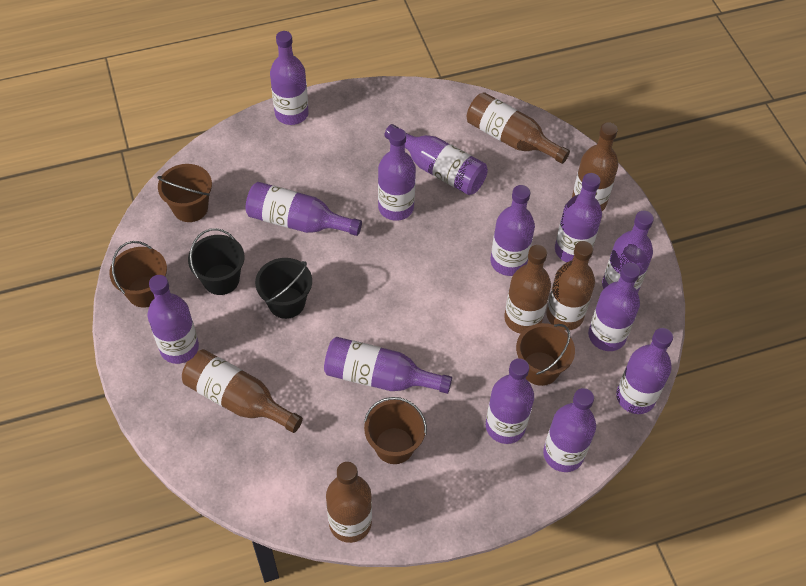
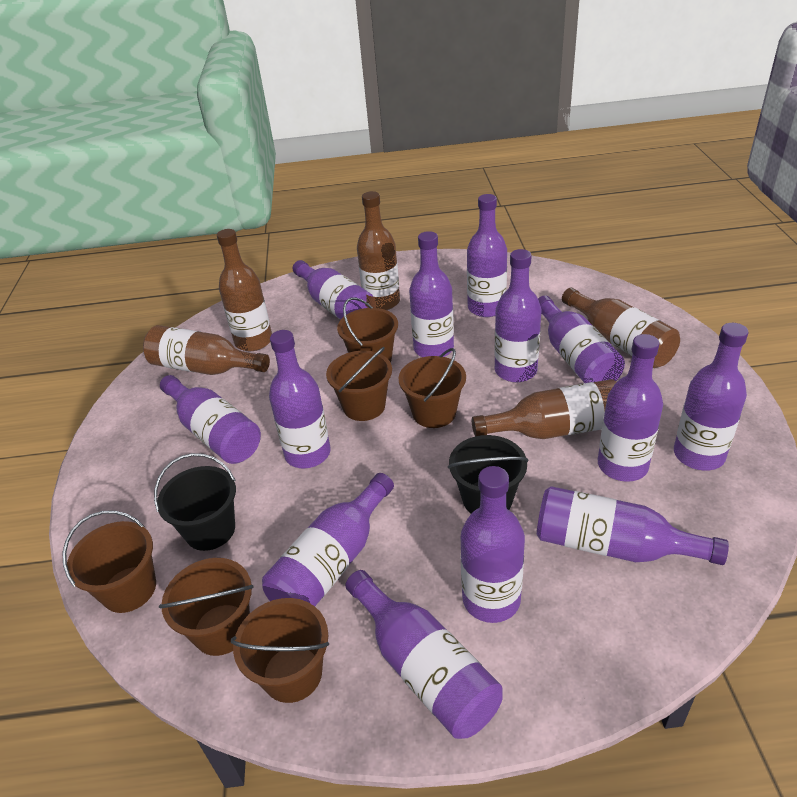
brown bottle: [182,349,303,433] [326,462,372,543] [467,92,570,164] [504,245,551,334] [546,241,595,330] [572,122,619,211] = 6 -> [143,325,270,375] [217,229,272,351] [357,191,400,310] [472,379,616,439] [562,288,680,368] = 5
brown bucket: [109,241,167,308] [157,164,212,222] [364,397,427,464] [516,323,575,386] = 4 -> [62,511,156,613] [159,558,253,656] [231,598,329,703] [326,347,392,421] [337,297,398,363] [399,348,466,428] = 6

